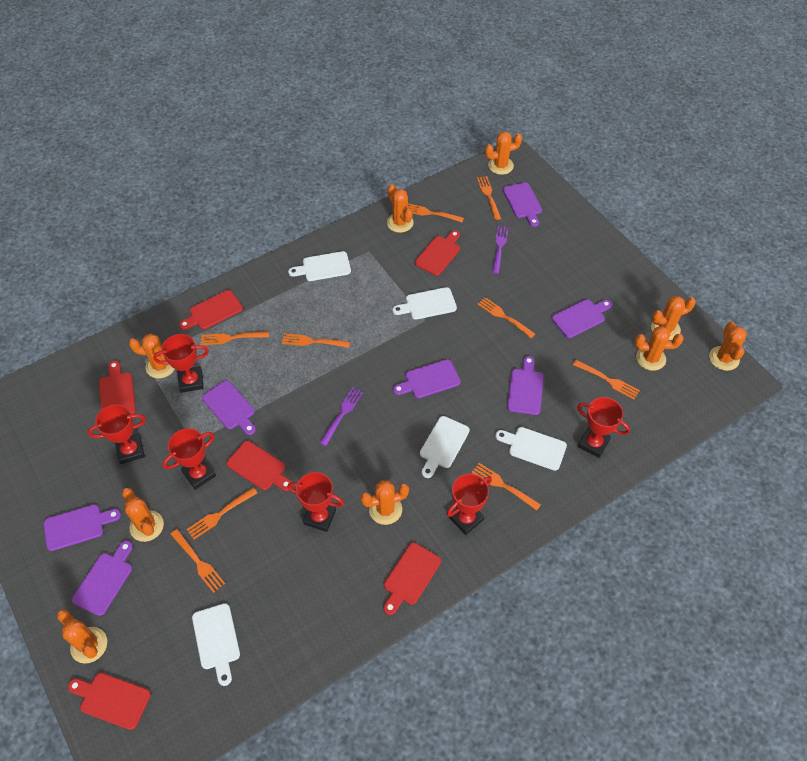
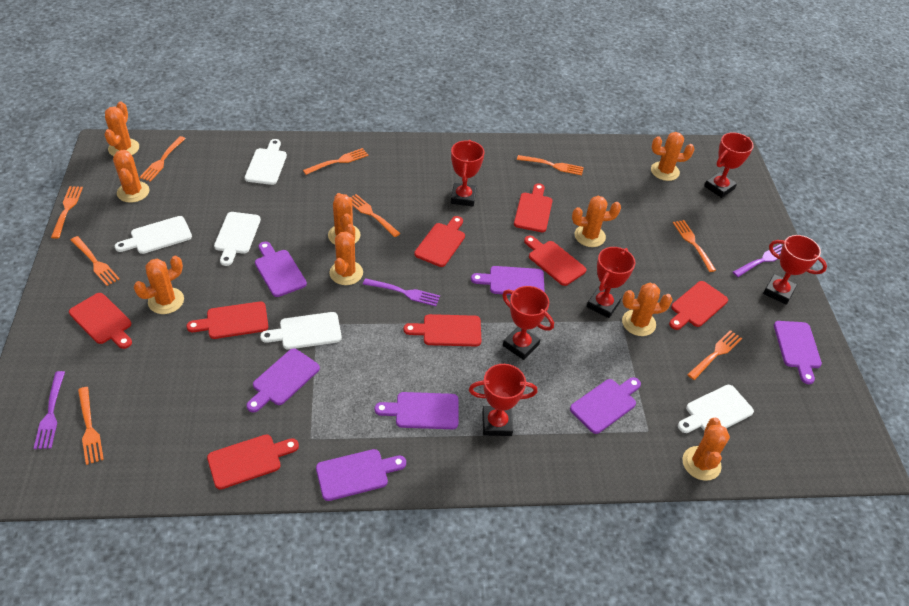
purple fork: [320,387,363,446] [492,226,509,274] = 2 -> [33,371,65,449] [363,278,440,306] [733,244,782,277] = 3
red cutting board: [68,673,151,730] [99,361,136,414] [179,290,243,330] [226,441,293,491] [384,543,441,615] [415,230,460,276] = 6 -> [69,293,132,349] [186,301,268,339] [207,434,299,489] [403,314,482,346] [414,216,465,267] [514,183,552,232] [524,236,587,286] [669,281,728,330] = 8

